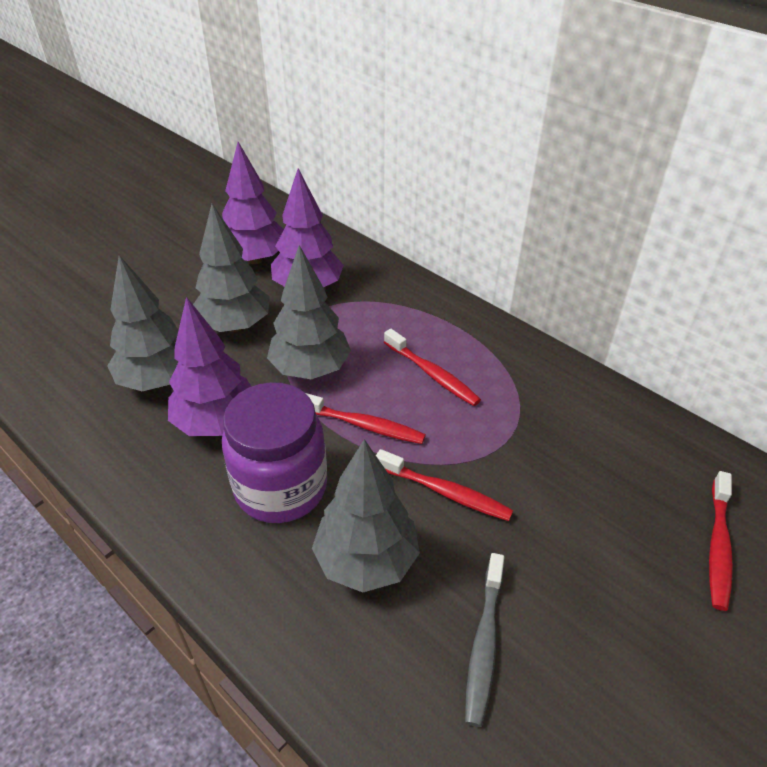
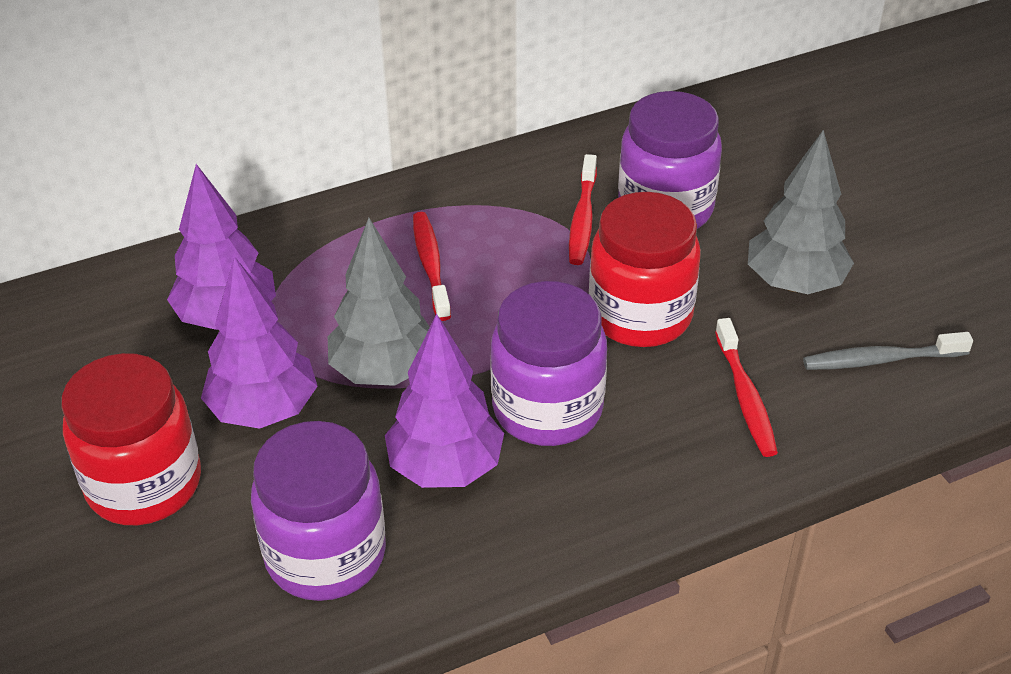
grey tree: [107,255,179,391] [193,204,270,332] [267,245,351,379] [312,439,420,593] = 4 -> [328,218,430,386] [748,130,854,294] = 2
purple jar: [222,382,327,523] = 1 -> [251,421,386,601] [490,281,607,446] [618,91,722,229] = 3
red jar: none = 0 -> [61,353,201,525] [589,192,701,347] = 2
red toothbrush: [305,393,426,444] [376,449,513,521] [384,329,481,406] [709,471,733,611] = 4 -> [413,212,451,321] [569,154,597,265] [715,318,778,457] = 3

